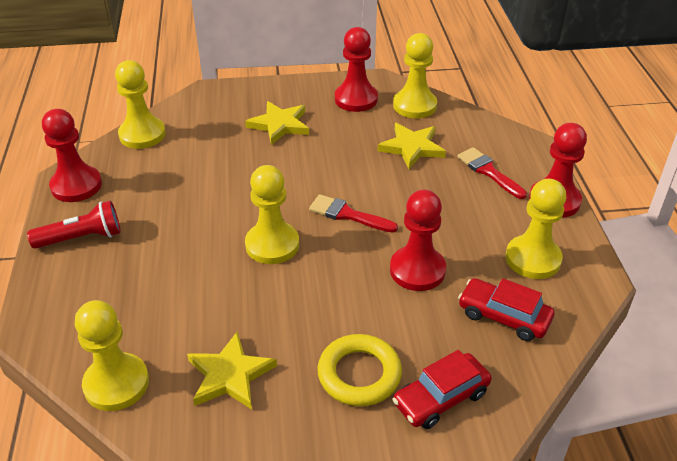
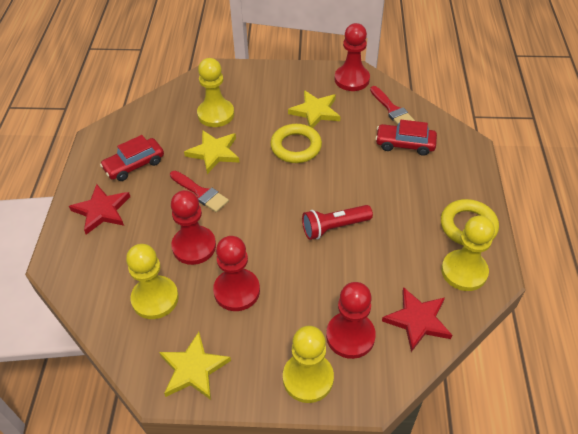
red star: none = 0 -> [69,184,130,235] [382,287,452,352] = 2
yellow pawn: [75,300,149,411] [115,60,166,149] [245,165,299,264] [393,33,437,118] [505,179,566,279] = 5 -> [126,244,179,319] [197,58,234,127] [283,326,334,403] [441,216,495,291] = 4
yellow ring: [317,334,402,406] = 1 -> [270,124,322,163] [441,199,499,245] = 2

